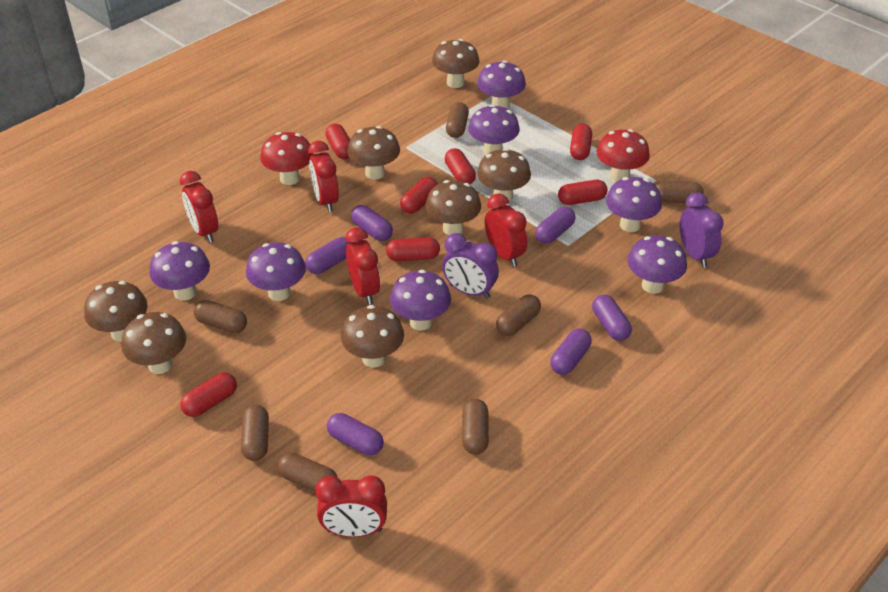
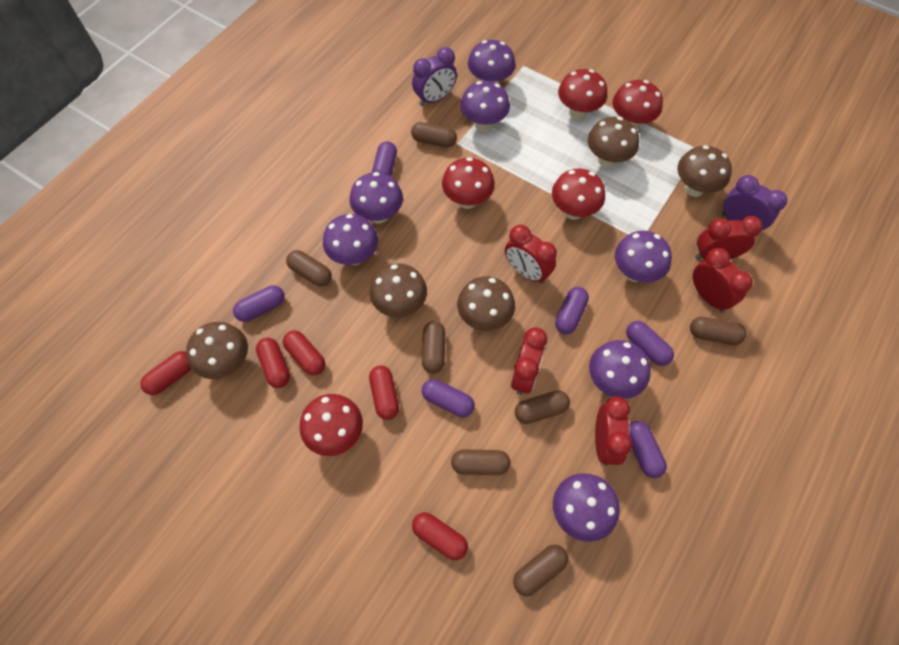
brown mushroom: [84,281,147,342] [121,312,186,374] [341,305,404,368] [347,126,400,180] [426,180,481,235] [432,39,479,88] [477,148,531,202] = 7 -> [186,322,248,379] [370,263,427,317] [457,276,515,331] [588,117,639,168] [678,145,732,197] = 5
red capsule: [180,372,237,417] [325,124,350,159] [386,237,440,261] [400,177,438,214] [445,148,476,184] [558,180,608,205] [570,124,592,160] = 7 -> [140,351,191,395] [256,338,290,388] [283,330,325,375] [369,366,399,420] [412,512,468,561] = 5
red mushroom: [260,132,313,185] [597,129,650,182] = 2 -> [300,394,363,456] [442,157,495,209] [552,169,605,220] [558,69,607,120] [613,80,663,129] = 5

